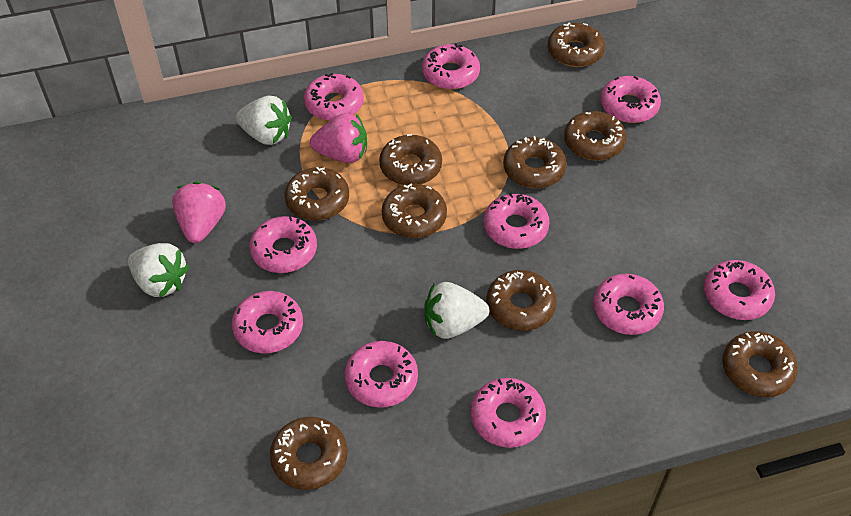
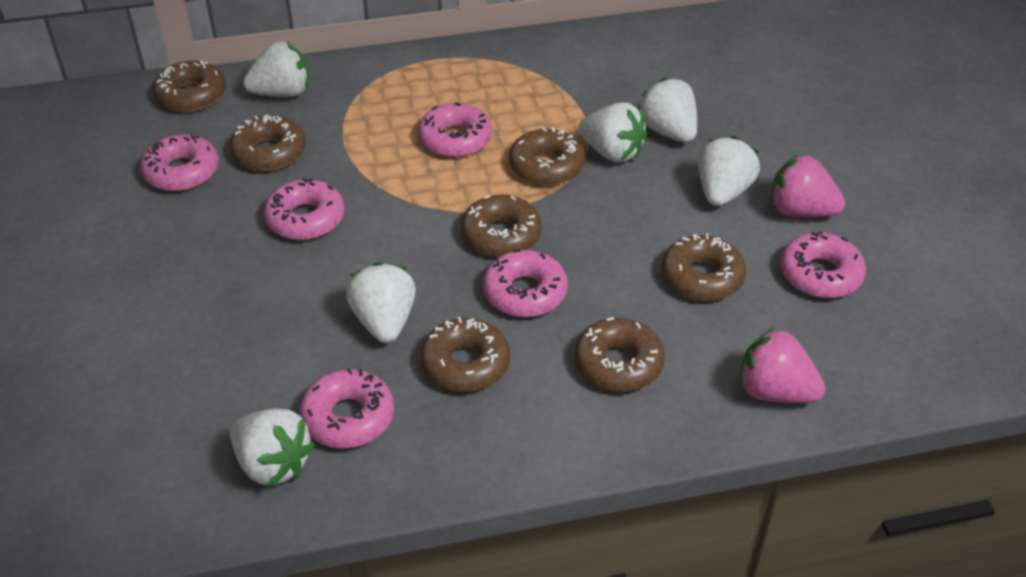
brown donut: [270,417,348,490] [284,167,349,221] [379,134,442,185] [382,184,447,238] [486,270,557,331] [503,136,567,188] [547,22,605,67] [564,111,626,161] [722,331,798,397] = 9 -> [153,60,226,112] [229,114,306,171] [420,317,510,392] [461,195,542,257] [509,127,585,186] [574,317,665,392] [662,233,746,301] = 7
pink donut: [232,291,303,354] [250,216,317,273] [304,73,364,121] [345,341,418,408] [422,44,480,90] [470,378,546,448] [483,193,550,249] [593,274,664,335] [600,76,661,123] [704,260,775,320] = 10 -> [140,134,219,192] [264,178,344,240] [300,368,394,448] [418,102,492,158] [483,249,568,317] [780,231,866,298] = 6
white strawberry: [128,243,189,298] [236,96,292,145] [425,282,489,339] = 3 -> [230,408,315,487] [243,41,309,97] [346,262,416,343] [579,102,647,163] [638,77,697,142] [698,136,760,206] = 6

